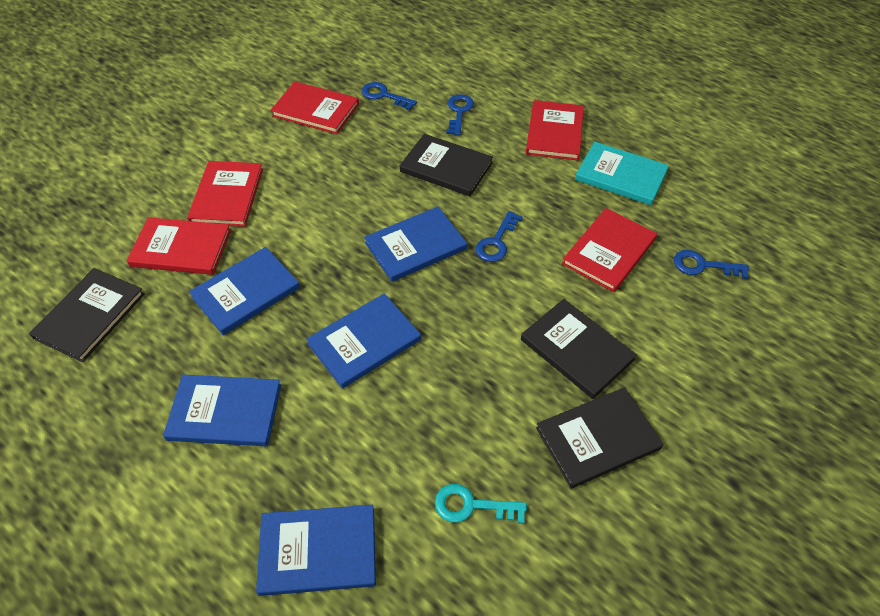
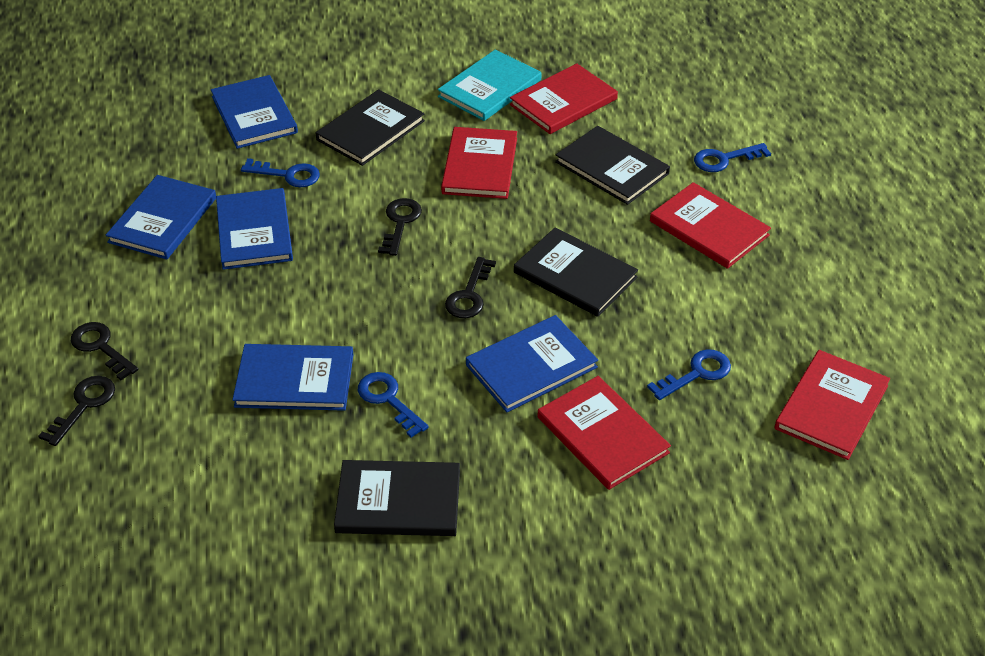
black key: none = 0 -> [38,376,115,446] [71,322,138,380] [378,198,422,256] [445,257,496,318] = 4
turquoise key: [435,484,527,524] = 1 -> none = 0

